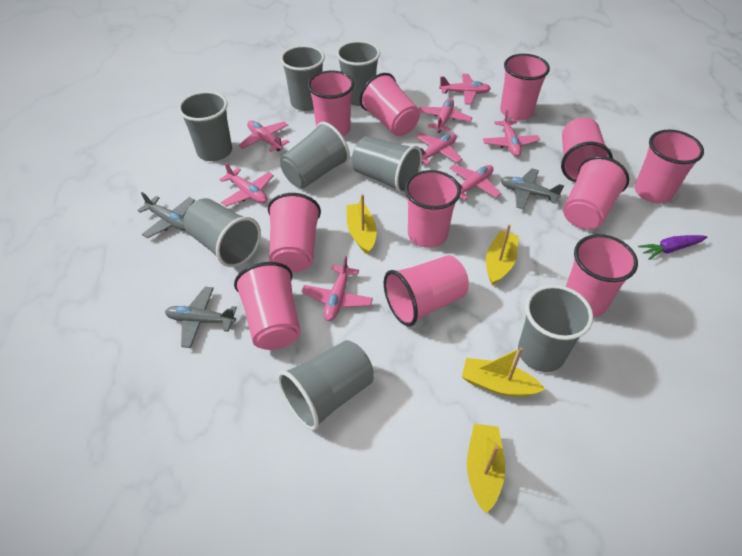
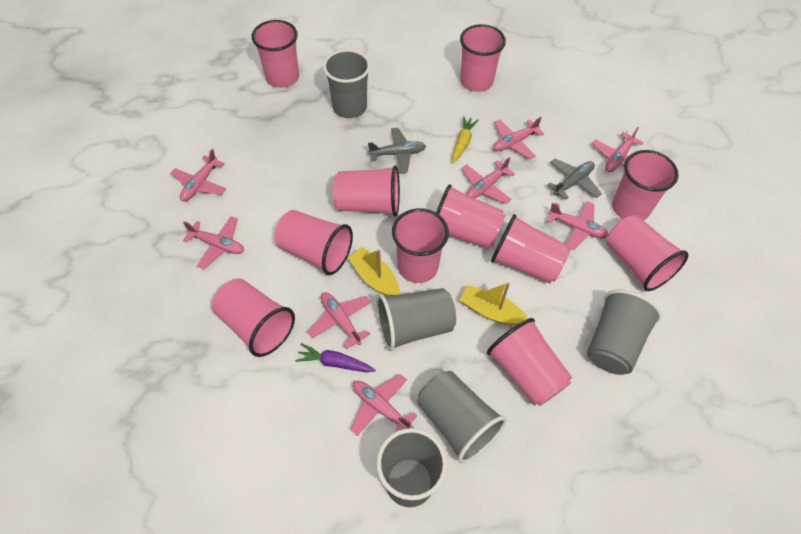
grey cup: [178,91,232,161] [183,198,261,267] [278,340,374,431] [280,45,325,111] [280,122,350,189] [336,41,380,106] [352,136,422,194] [518,285,593,372] = 8 -> [323,49,370,118] [376,288,456,351] [376,428,447,507] [417,371,507,463] [587,289,662,375] = 5
grey plane: [137,192,195,238] [165,287,237,348] [501,168,564,209] = 3 -> [368,128,426,173] [547,159,602,200] = 2
yellow boat: [346,194,377,255] [462,347,545,397] [467,424,505,513] [486,224,519,285] = 4 -> [348,247,400,295] [460,282,528,325] = 2
yellow carrot: none = 0 -> [452,116,479,164] = 1

